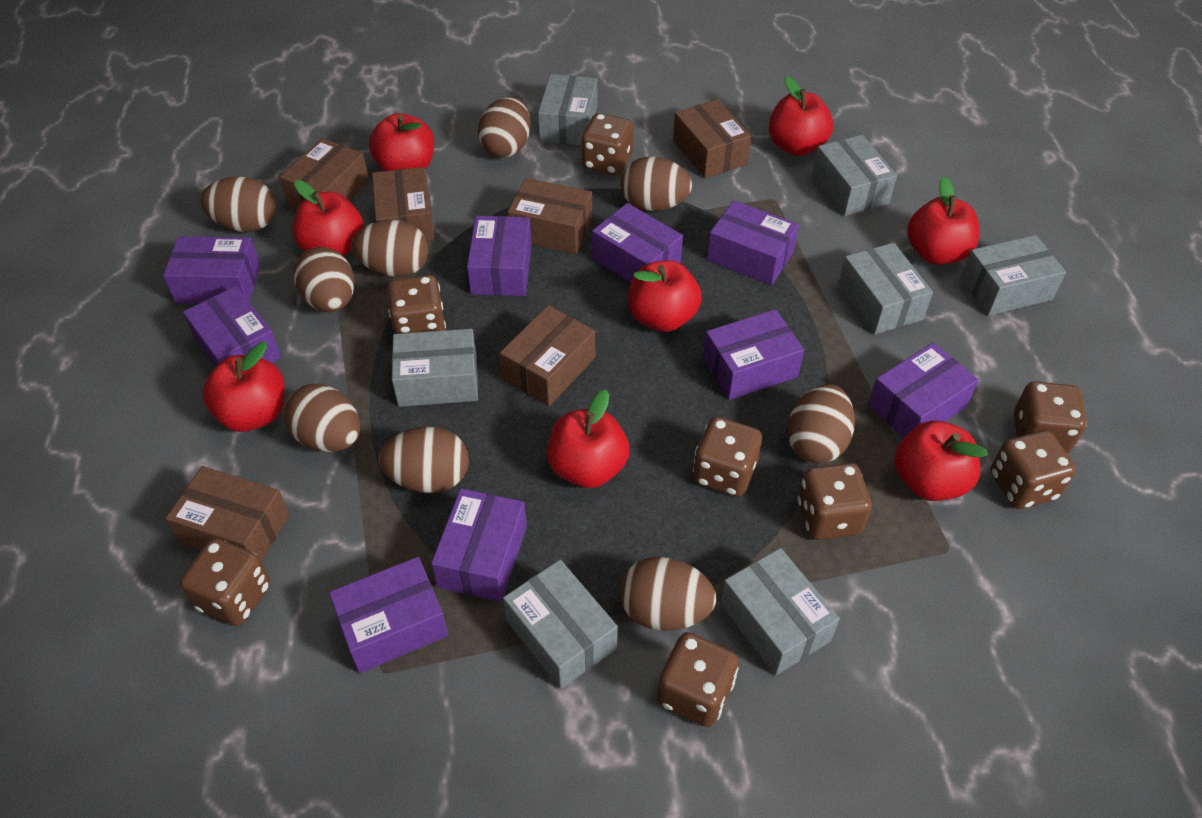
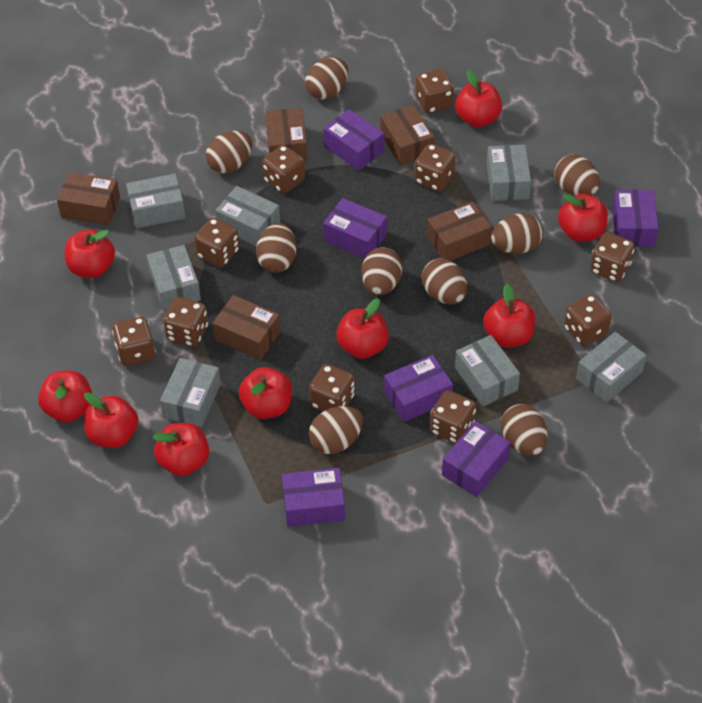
brown box: [165,466,290,561] [280,138,369,209] [372,167,435,242] [500,305,595,406] [508,178,592,254] [673,99,751,178] = 6 -> [57,172,120,225] [213,295,281,360] [265,108,307,161] [380,105,434,166] [427,202,491,260] = 5
brown dice: [180,538,270,626] [387,275,446,334] [581,113,634,175] [657,632,739,727] [693,417,762,497] [798,463,872,540] [991,430,1076,509] [1014,381,1087,453] = 8 -> [112,317,156,366] [163,297,208,347] [194,218,239,267] [262,145,305,194] [309,364,354,411] [414,144,456,191] [416,69,454,114] [430,390,476,443] [564,294,612,346] [590,232,634,282] = 10
purple box: [163,236,261,304] [183,286,281,368] [329,557,448,673] [431,488,527,602] [467,216,532,296] [592,203,683,282] [703,309,804,400] [707,200,799,285] [868,342,979,438] = 9 -> [282,468,345,527] [323,109,384,170] [323,198,387,258] [384,355,453,422] [442,421,511,497] [612,190,659,247] = 6
red apple: [202,342,285,432] [292,180,364,256] [369,113,434,171] [547,390,629,488] [628,260,702,332] [769,76,833,156] [894,421,988,501] [907,177,979,265] = 8 -> [38,371,92,422] [65,229,115,278] [84,392,138,448] [153,423,209,476] [239,367,292,419] [336,298,389,359] [455,70,502,127] [483,284,535,347] [558,194,608,242] = 9

